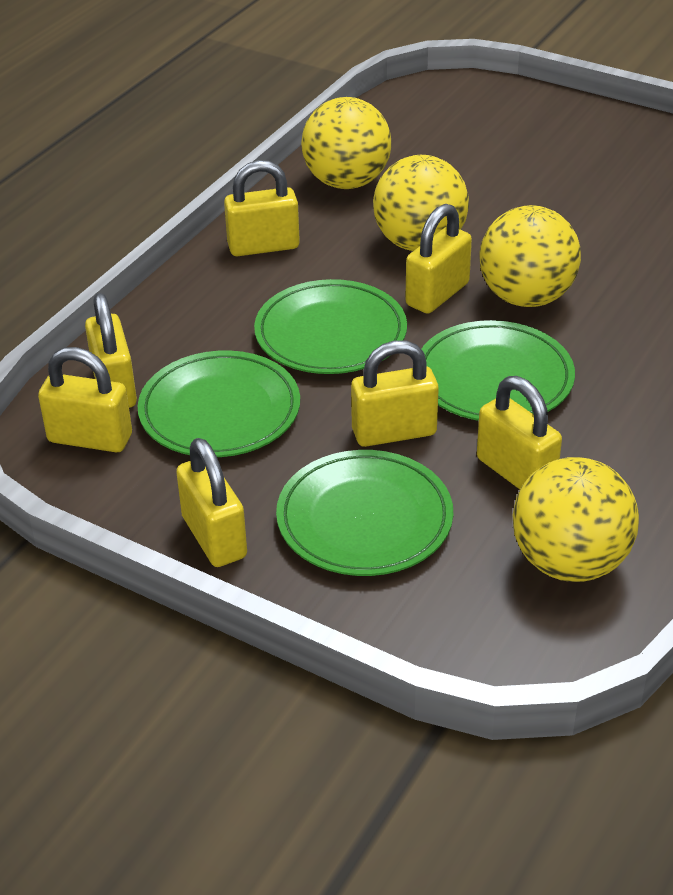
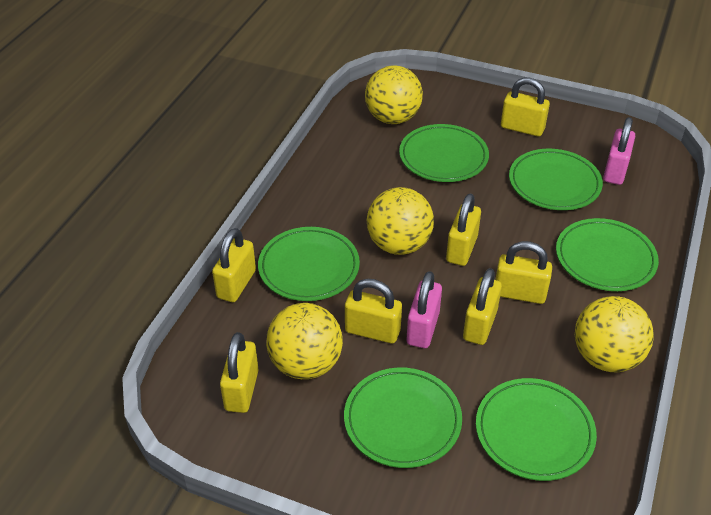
green plate: [138,351,300,457] [254,279,407,374] [276,450,453,576] [421,320,575,421] = 4 -> [258,227,360,301] [344,367,462,468] [399,124,489,182] [476,378,597,481] [509,149,603,210] [556,218,659,291] = 6
pink padlock: none = 0 -> [407,271,442,348] [603,117,635,185] = 2

